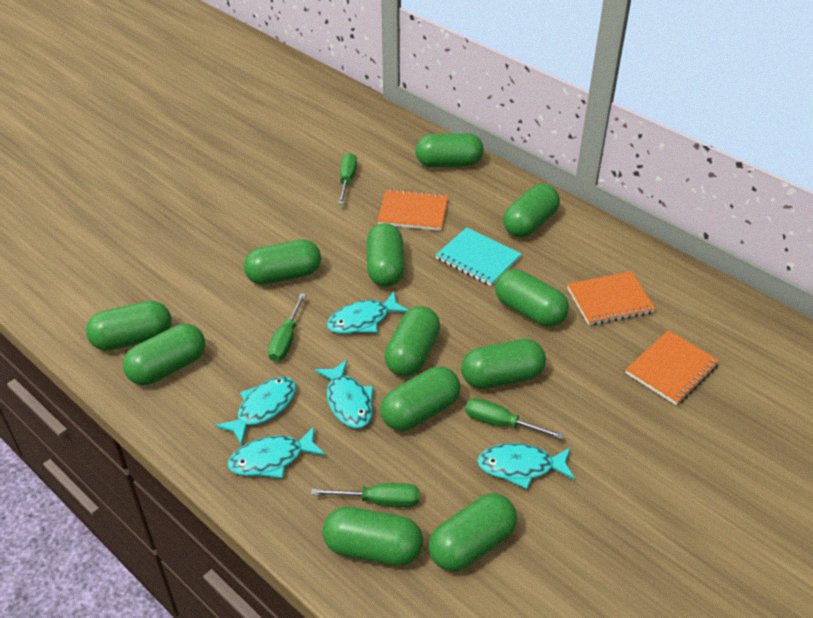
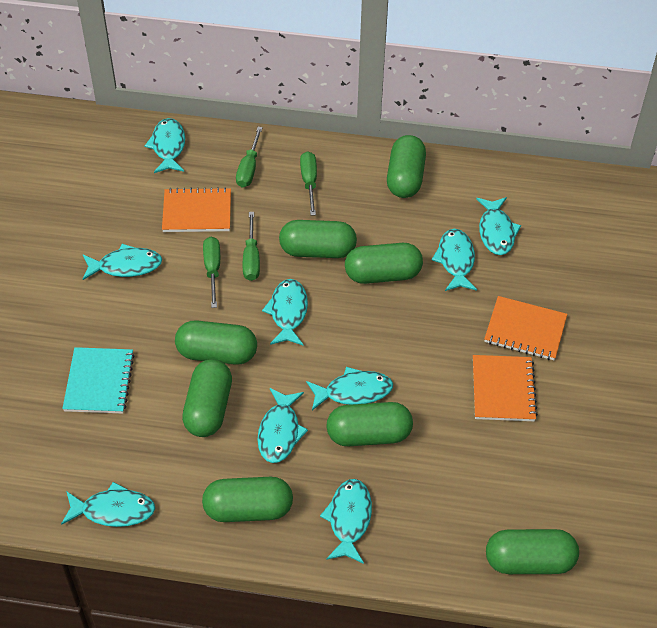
green capsule: [86,301,172,350] [123,324,205,385] [244,239,321,285] [322,507,423,566] [366,223,405,287] [380,366,461,431] [384,306,440,376] [415,133,484,167] [429,493,517,572] [461,339,546,389] [495,269,569,327] [503,184,560,237] = 12 -> [175,320,257,365] [182,359,232,437] [202,477,293,522] [279,220,357,258] [326,402,413,447] [345,243,423,284] [387,135,426,198] [486,529,579,574] = 8
turquoise fish: [215,377,296,445] [228,426,325,478] [315,360,374,428] [327,291,408,334] [477,443,575,489] = 5 -> [61,482,155,527] [82,244,162,280] [145,118,185,173] [257,388,308,463] [262,279,308,346] [306,367,393,410] [320,479,372,564] [432,229,477,291] [476,197,521,255] = 9

